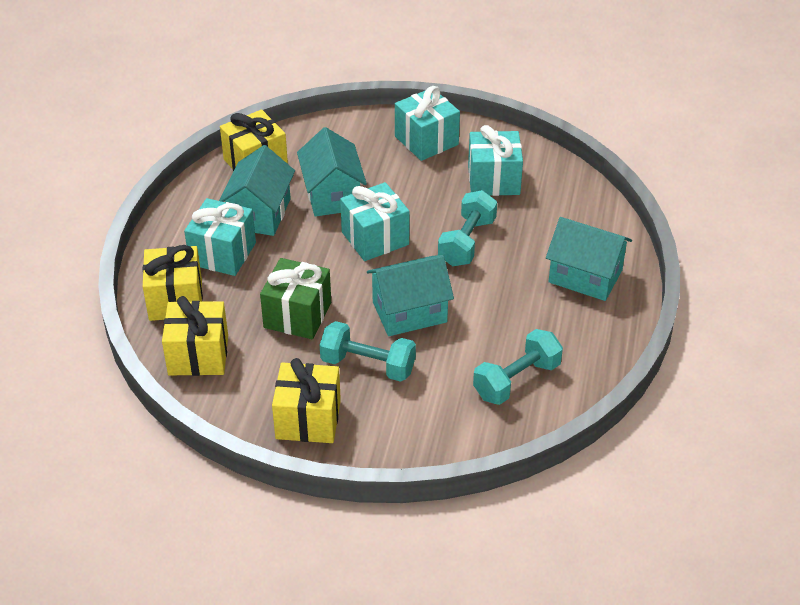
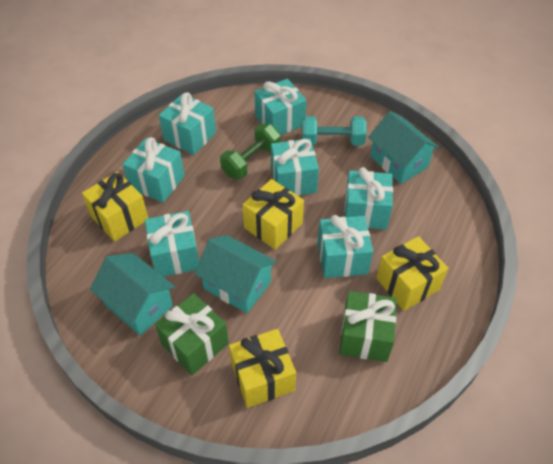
green dumbbell: none = 0 -> [220,124,281,179] = 1
green gift: [260,258,331,339] = 1 -> [155,293,229,375] [339,291,397,362] = 2
turquoise dumbbell: [320,321,416,382] [438,190,497,266] [473,329,563,405] = 3 -> [302,116,367,146] = 1
turquoise gift: [184,198,256,276] [340,182,410,261] [395,86,460,161] [468,125,523,196] = 4 -> [122,137,185,203] [145,211,199,277] [159,92,216,155] [254,79,306,135] [271,139,319,196] [318,215,373,278] [344,167,393,230] = 7
turquoise house: [219,145,295,236] [297,127,367,217] [367,255,454,336] [546,217,632,301] = 4 -> [90,253,175,336] [195,235,277,313] [368,111,439,184] = 3

